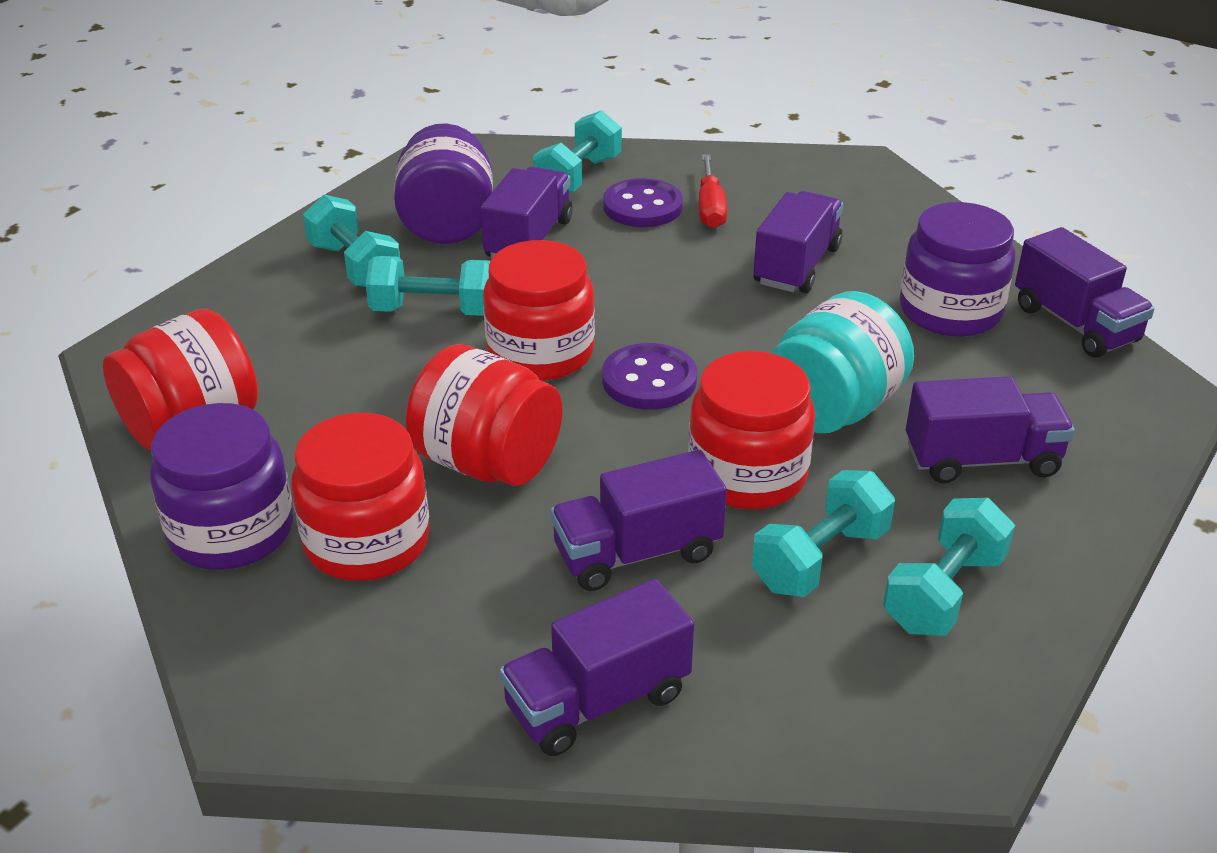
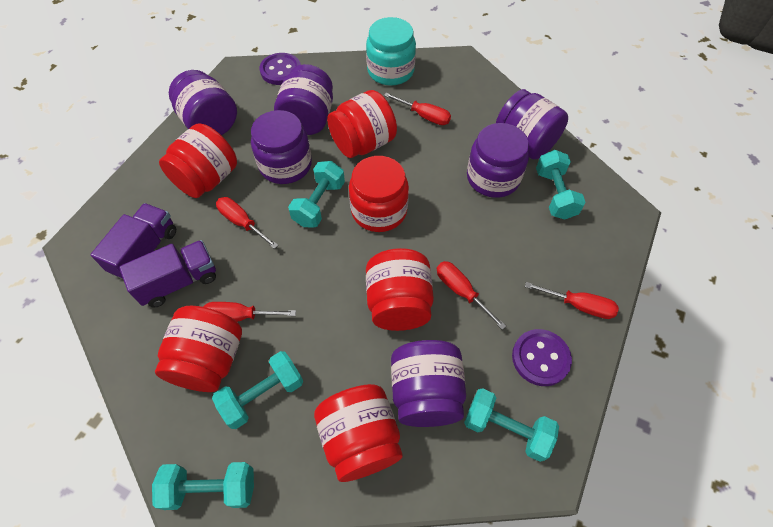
purple jar: [150,403,293,570] [394,123,493,244] [900,202,1016,337] = 3 -> [169,70,237,135] [251,110,312,184] [274,64,333,135] [391,340,466,427] [467,123,529,198] [496,89,568,159] = 6
purple truck: [481,167,573,259] [499,579,694,756] [550,450,727,591] [753,191,843,293] [906,376,1075,484] [1015,227,1155,358] = 6 -> [90,203,176,279] [119,240,216,308] = 2
red jar: [103,309,258,450] [292,413,430,581] [406,344,562,486] [483,240,595,381] [688,351,815,509] = 5 -> [155,306,242,392] [159,123,237,198] [314,384,403,482] [327,90,397,158] [349,156,409,232] [366,248,434,331] = 6
red screwdriver: [699,155,727,228] = 1 -> [203,302,296,322] [216,197,278,249] [384,93,451,125] [437,261,506,330] [525,282,619,319] = 5

